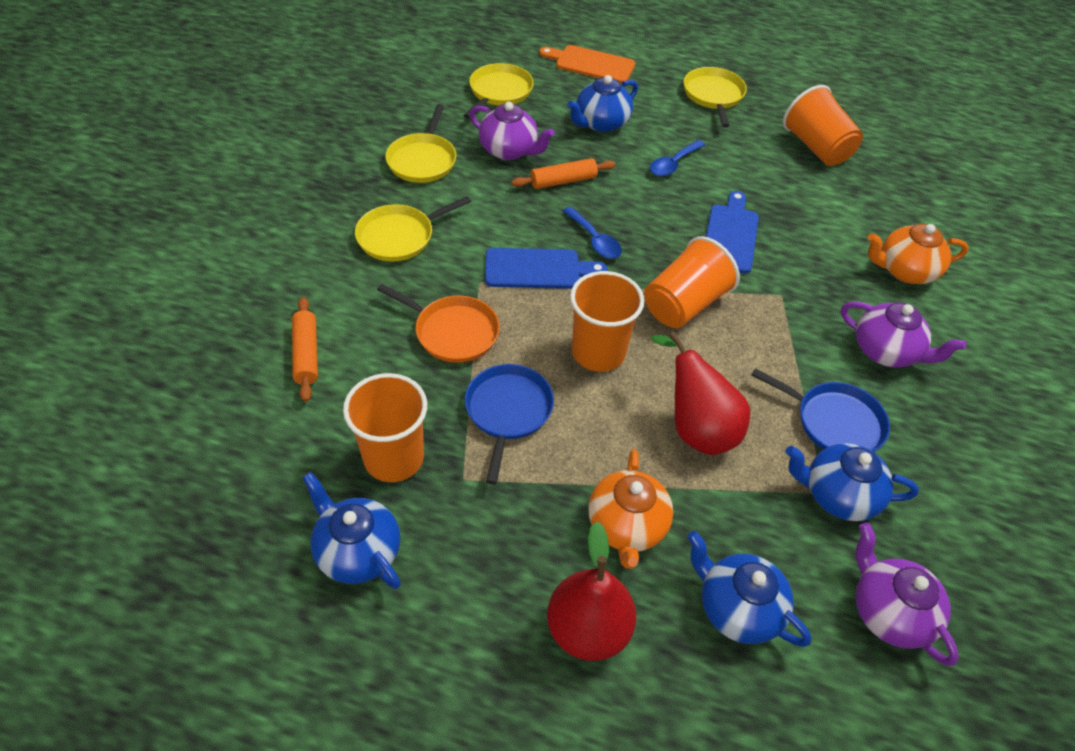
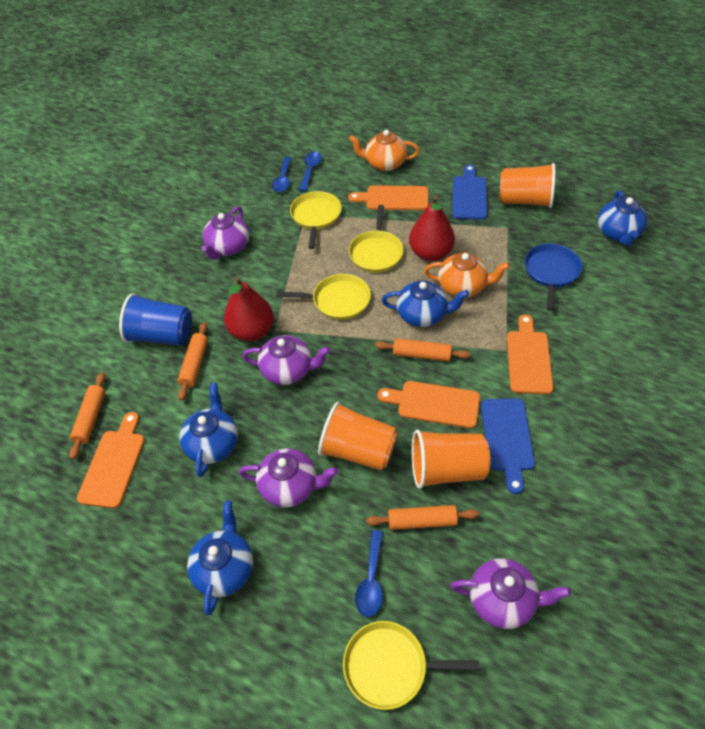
blue cup: none = 0 -> [119,293,192,346] = 1
blue pan: [465,364,554,484] [751,368,890,452] = 2 -> [524,244,582,311] = 1
blue spoon: [563,206,622,259] [650,140,705,176] = 2 -> [272,157,292,192] [299,152,322,191] [355,530,383,617] = 3
orange cup: [343,373,427,482] [570,271,644,372] [644,236,740,328] [783,85,863,166] = 4 -> [318,402,398,471] [412,429,490,489] [499,163,555,208] = 3
orange cutting board: [539,45,635,84] = 1 -> [77,412,145,508] [348,185,428,210] [377,381,480,428] [507,314,553,395] = 4
orange pan: [377,284,500,363] = 1 -> none = 0
orange rolling pin: [292,297,318,402] [511,158,615,189] = 2 -> [69,372,106,459] [178,322,208,401] [366,505,479,530] [375,338,471,361] = 4
purple teapot: [470,102,555,160] [841,301,967,368] [855,523,959,666] = 3 -> [202,206,249,260] [239,448,338,508] [242,335,331,385] [450,558,571,629] = 4

